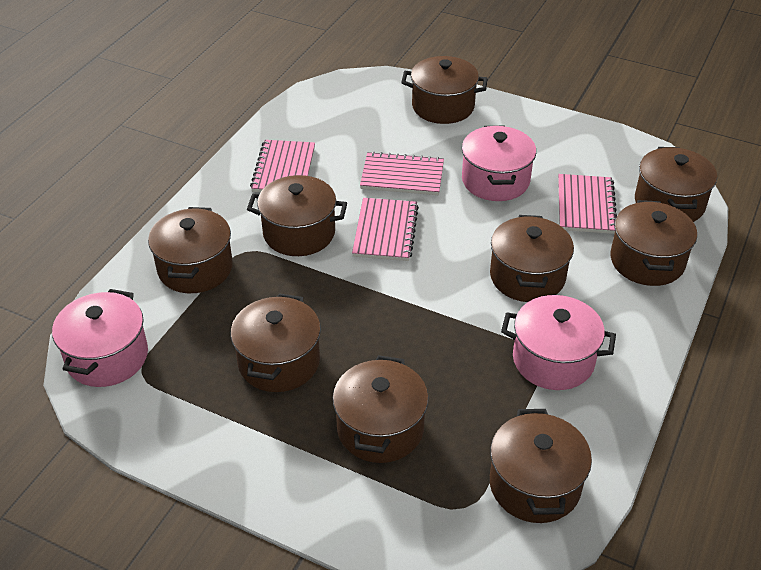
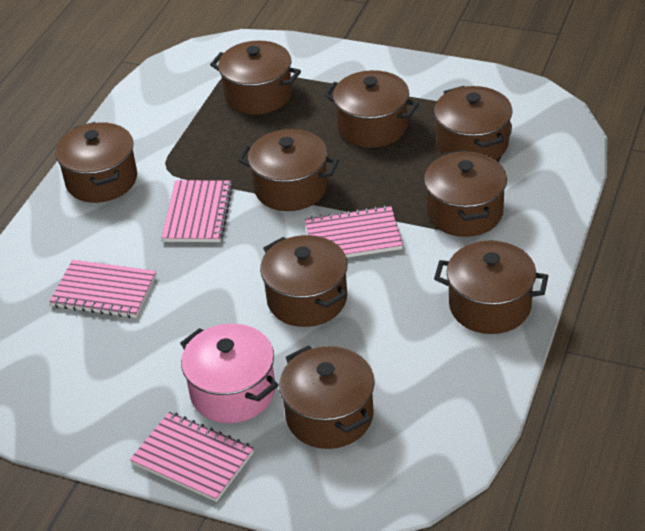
pink pot: [52,289,148,387] [462,126,536,201] [501,295,616,390] = 3 -> [180,324,278,423] = 1

